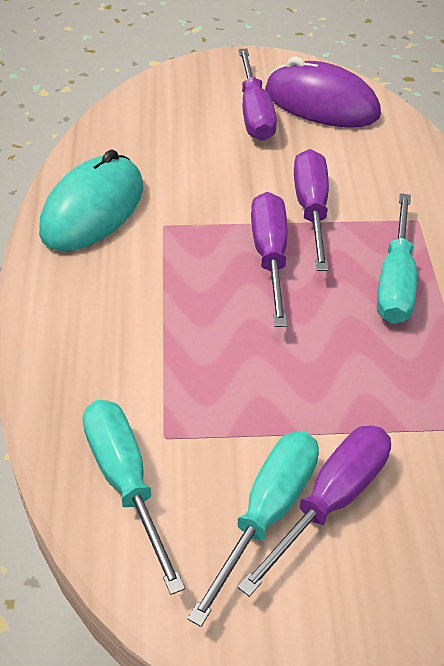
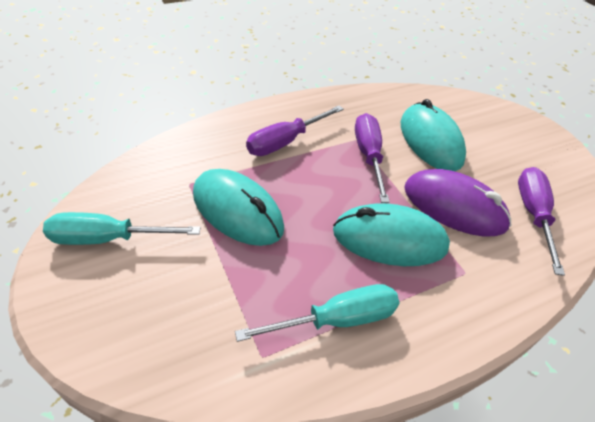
purple screwdriver: [237,426,391,597] [239,49,277,141] [251,192,288,327] [294,149,329,271] = 4 -> [246,106,344,156] [355,113,390,203] [518,167,565,276] = 3
turquoise mouse: [39,150,143,251] = 1 -> [193,169,284,246] [333,203,450,266] [400,99,466,171] = 3
turquoise screwdriver: [83,400,185,595] [187,431,319,627] [377,193,417,324] = 3 -> [43,212,201,245] [235,284,399,342] = 2

